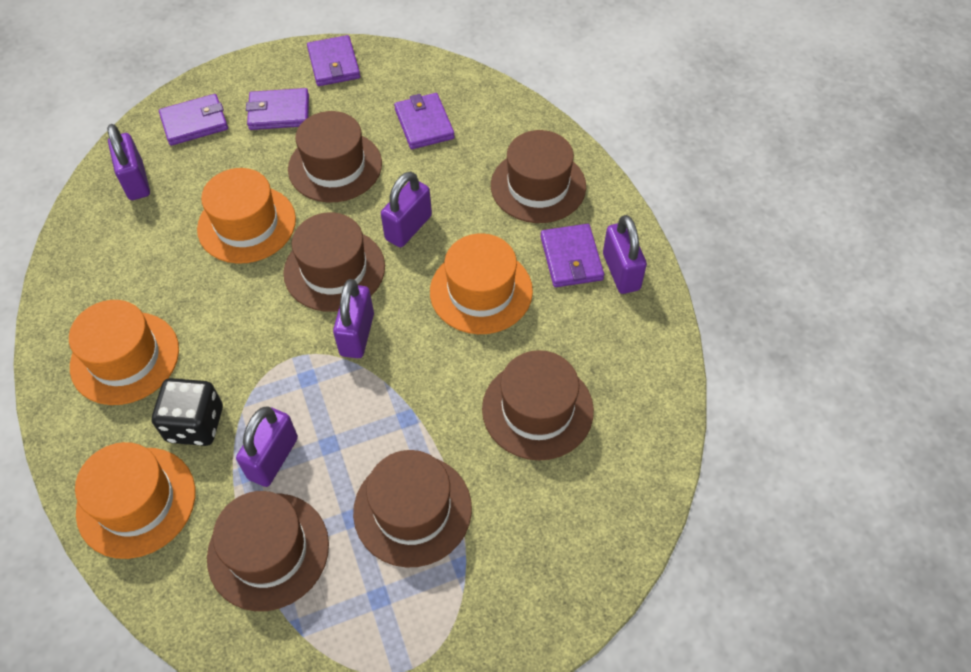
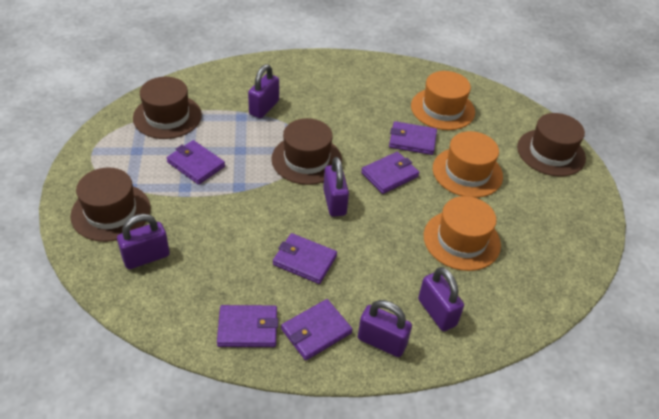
black dice: [152,378,223,446] = 1 -> none = 0
brown hat: [207,491,329,611] [283,213,385,312] [288,111,382,202] [353,450,472,567] [482,350,594,460] [491,130,586,223] = 6 -> [70,167,151,242] [133,77,202,139] [271,118,342,185] [517,113,586,177] = 4
orange hat: [69,300,179,405] [75,442,195,559] [197,168,296,264] [430,233,533,334] = 4 -> [411,71,475,130] [424,196,501,271] [433,131,503,198] = 3
purple wallet: [159,94,228,146] [246,88,309,130] [307,35,360,86] [394,93,455,149] [540,224,604,287] = 5 -> [167,140,225,185] [217,305,278,347] [273,233,337,284] [281,299,352,360] [361,152,419,194] [389,121,437,155] = 6

